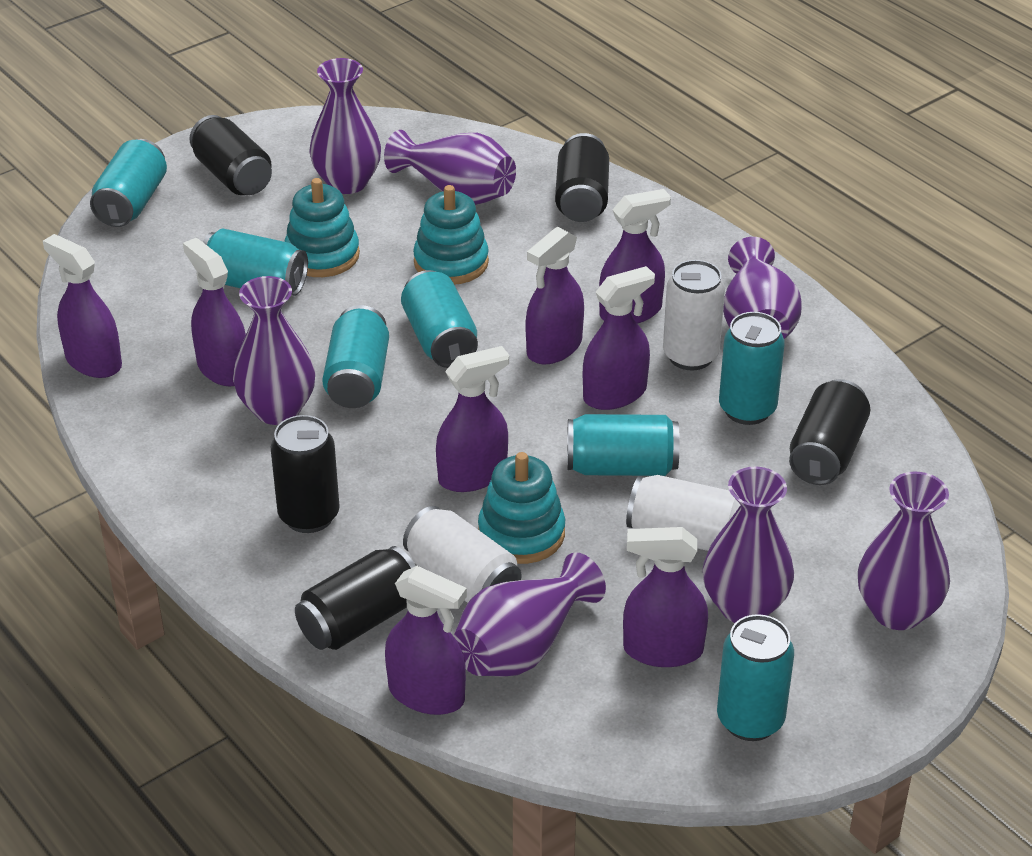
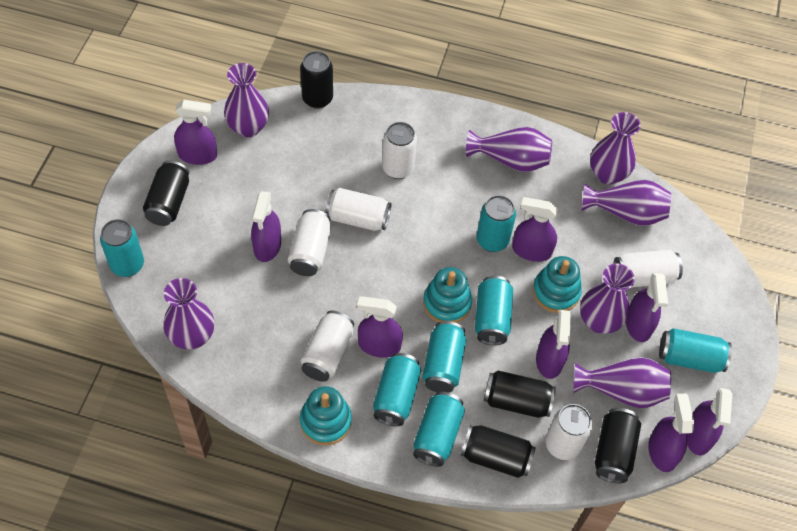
white can: [403,506,521,603] [626,475,740,551] [663,260,725,371] = 3 -> [288,209,331,276] [301,311,354,382] [325,188,392,231] [382,122,417,179] [546,404,592,460] [613,250,683,288] = 6

